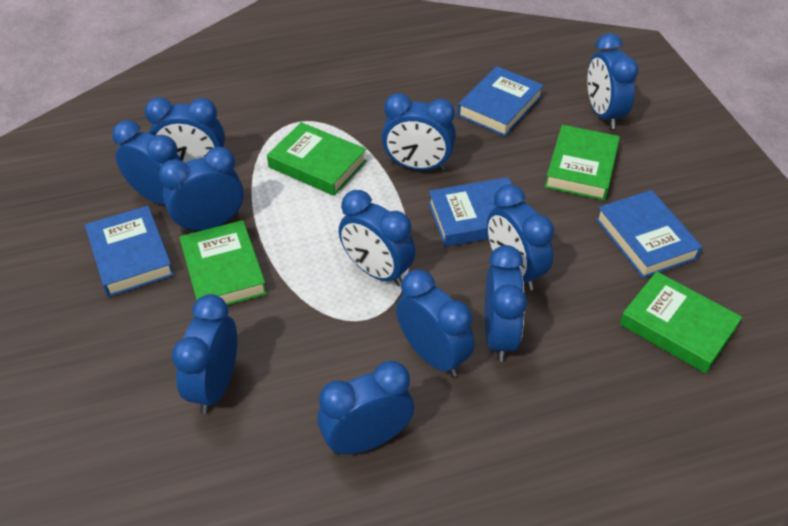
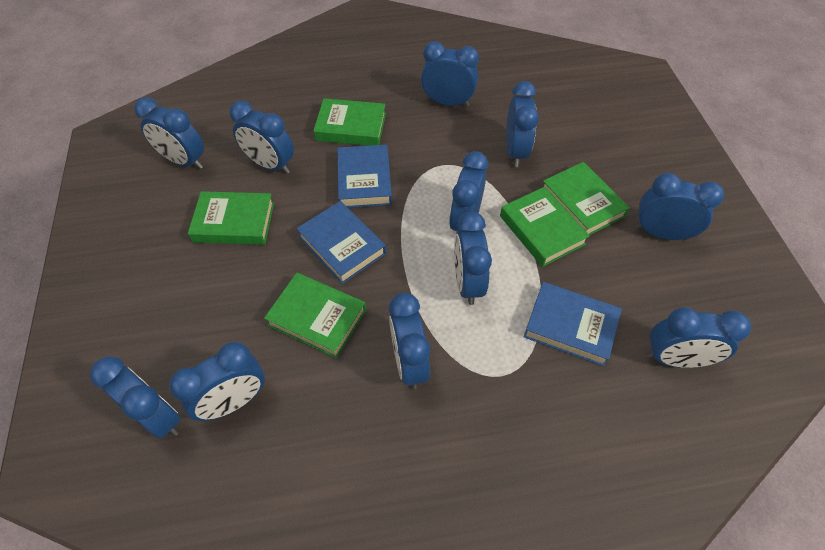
blue book: [85,206,174,297] [428,177,512,247] [457,66,544,136] [596,190,702,278] = 4 -> [296,201,386,284] [337,145,392,208] [524,282,622,366] = 3
green book: [179,220,267,305] [267,122,367,196] [545,125,620,201] [619,271,742,374] = 4 -> [188,191,274,245] [264,273,366,358] [313,98,386,146] [500,187,590,267] [543,162,630,235] = 5

